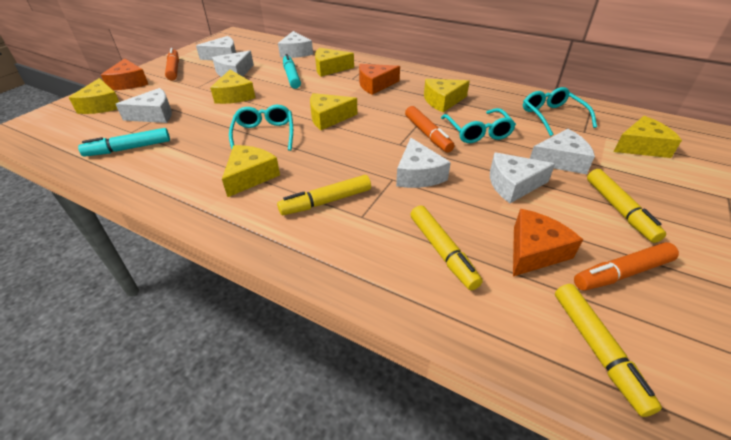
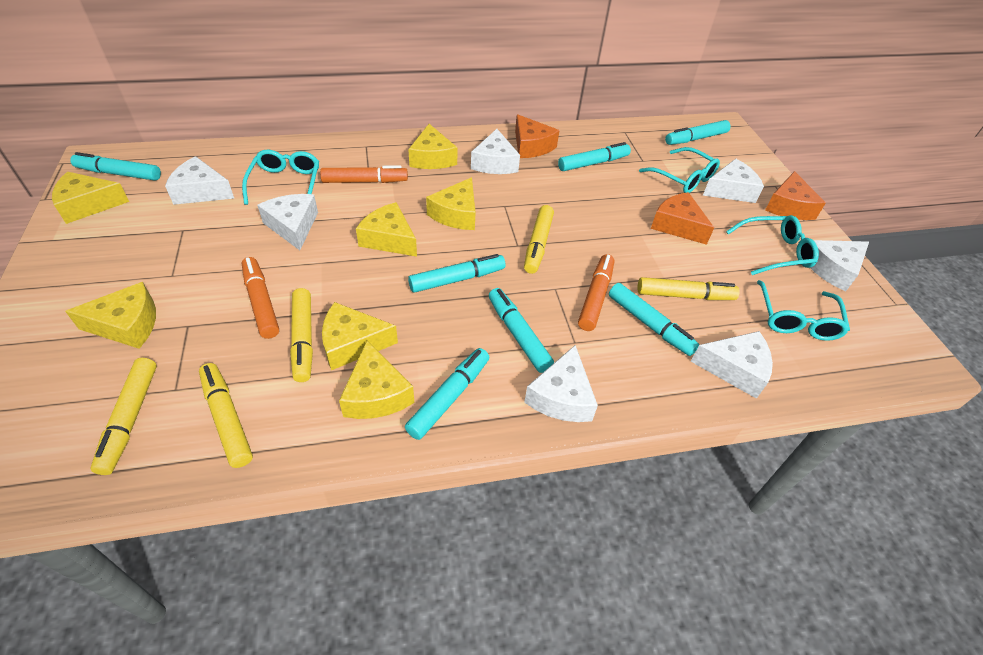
turquoise glasses: [229,105,293,151] [441,108,516,143] [523,87,597,136] = 3 -> [242,149,319,205] [639,147,720,193] [726,215,819,275] [757,280,850,341] = 4
turquoise marker: [78,128,170,157] [283,54,301,89] = 2 -> [70,152,161,180] [405,348,489,440] [408,254,505,293] [489,288,554,373] [558,142,631,171] [609,283,699,356] [665,120,731,145] = 7
yellow marker: [277,175,371,215] [410,206,483,290] [555,284,662,417] [587,169,666,243] = 4 -> [90,358,157,475] [199,363,253,468] [290,288,313,382] [524,205,554,274] [637,277,740,300] = 5

